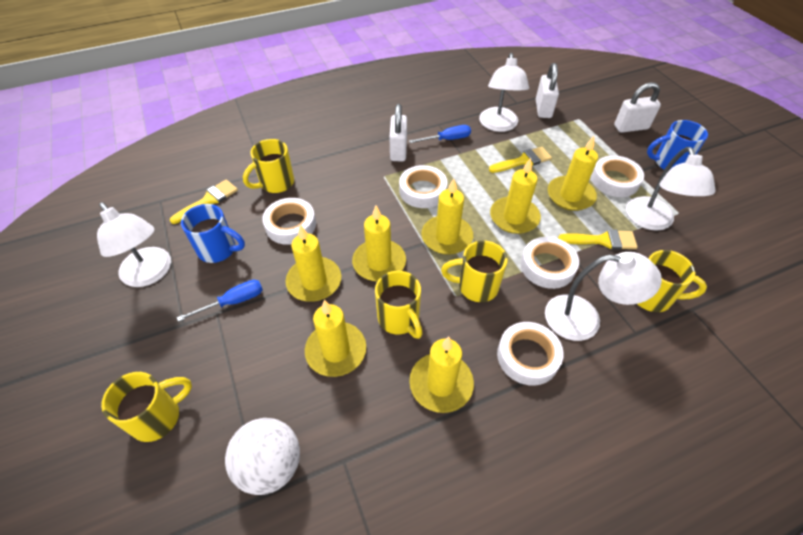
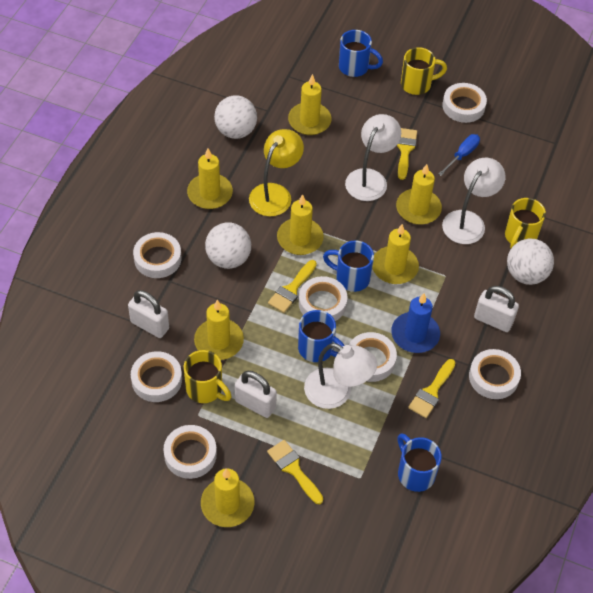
blue candle: none = 0 -> [391,293,440,353] = 1
blue mug: [181,204,245,263] [647,120,708,170] = 2 -> [298,310,345,362] [323,240,374,292] [339,30,383,77] [397,433,442,492] = 4
blue screwdriver: [177,280,263,322] [409,125,471,143] = 2 -> [438,134,480,176] = 1
white ball: [225,418,300,495] = 1 -> [205,223,251,269] [214,95,257,139] [507,239,554,285] = 3
white lamp: [97,202,171,287] [479,53,529,132] [545,252,662,341] [626,147,715,231] = 4 -> [304,343,377,409] [345,114,401,201] [442,158,505,244] = 3
white tape: [262,198,316,245] [399,165,448,208] [497,322,564,386] [521,237,579,289] [591,155,644,197] = 5 -> [131,351,182,402] [133,232,181,278] [163,425,217,479] [299,276,347,321] [349,332,397,382] [442,83,487,123] [469,349,521,399] = 7
yellow brush: [170,179,238,224] [489,147,552,173] [558,229,638,250] = 3 -> [267,440,323,504] [268,260,317,313] [397,128,417,180] [408,359,456,418] = 4
yellow lamp: none = 0 -> [249,129,304,216] = 1
yellow mug: [101,372,192,442] [243,139,294,193] [375,271,423,339] [441,241,508,302] [638,250,707,312] = 5 -> [184,350,231,403] [401,47,447,95] [505,198,546,248] = 3

